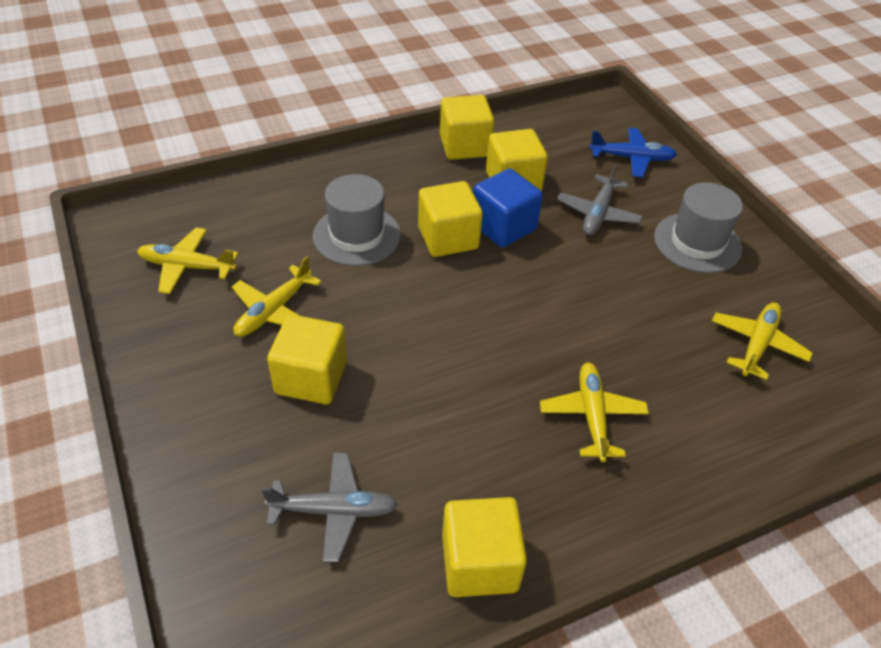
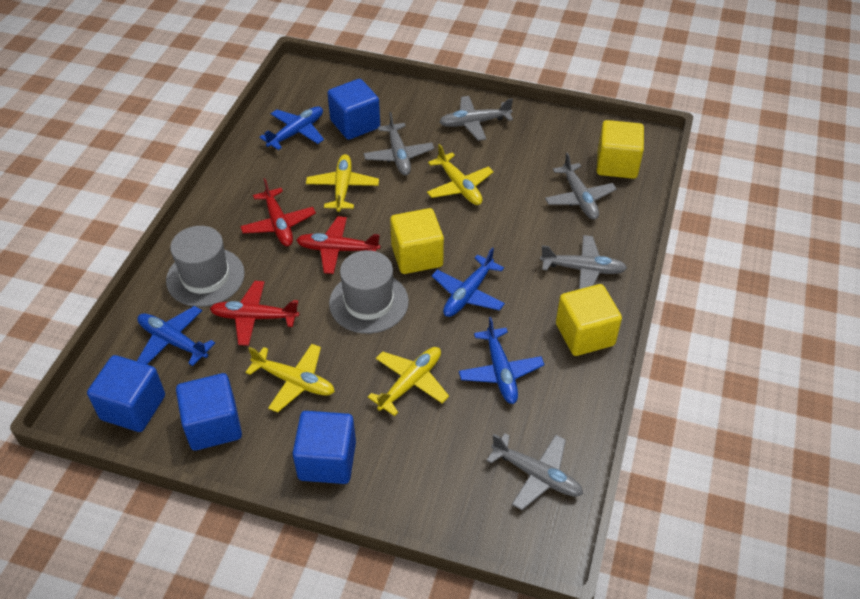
blue cube: [473,169,543,248] = 1 -> [87,355,165,432] [176,373,242,451] [293,411,356,484] [327,79,380,140] = 4
blue plane: [589,128,677,177] = 1 -> [137,306,215,366] [260,106,324,150] [432,247,505,317] [459,317,545,404] = 4
grey plane: [261,453,398,562] [557,163,643,235] = 2 -> [364,112,434,175] [439,96,513,141] [486,433,583,510] [540,235,627,289] [545,153,617,220] = 5
red plane: none = 0 -> [210,281,299,346] [240,178,316,246] [296,216,380,274] = 3
yellow cube: [267,314,347,404] [418,181,483,257] [440,95,494,160] [442,497,527,597] [486,129,548,191] = 5 -> [390,208,444,274] [556,284,622,356] [596,120,644,179] = 3

